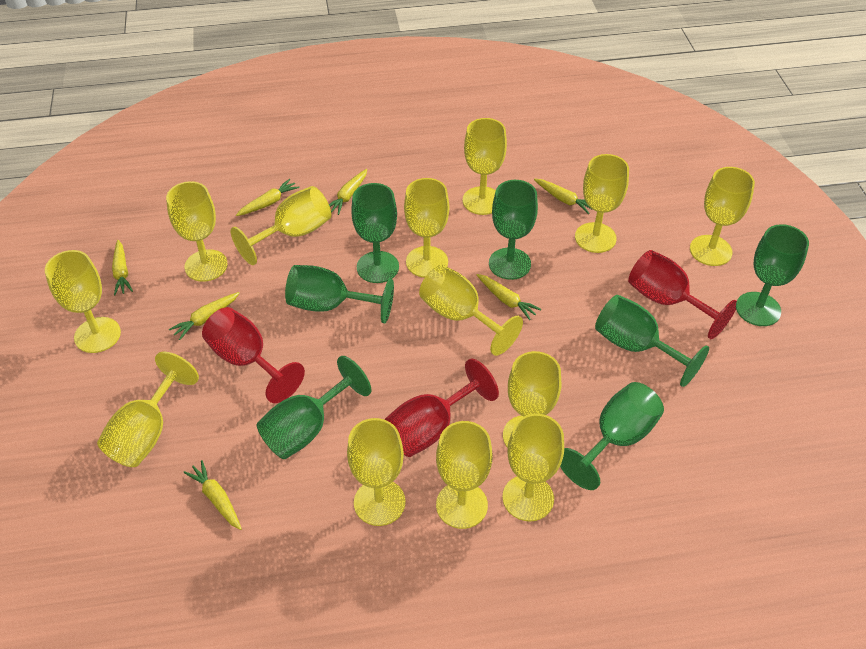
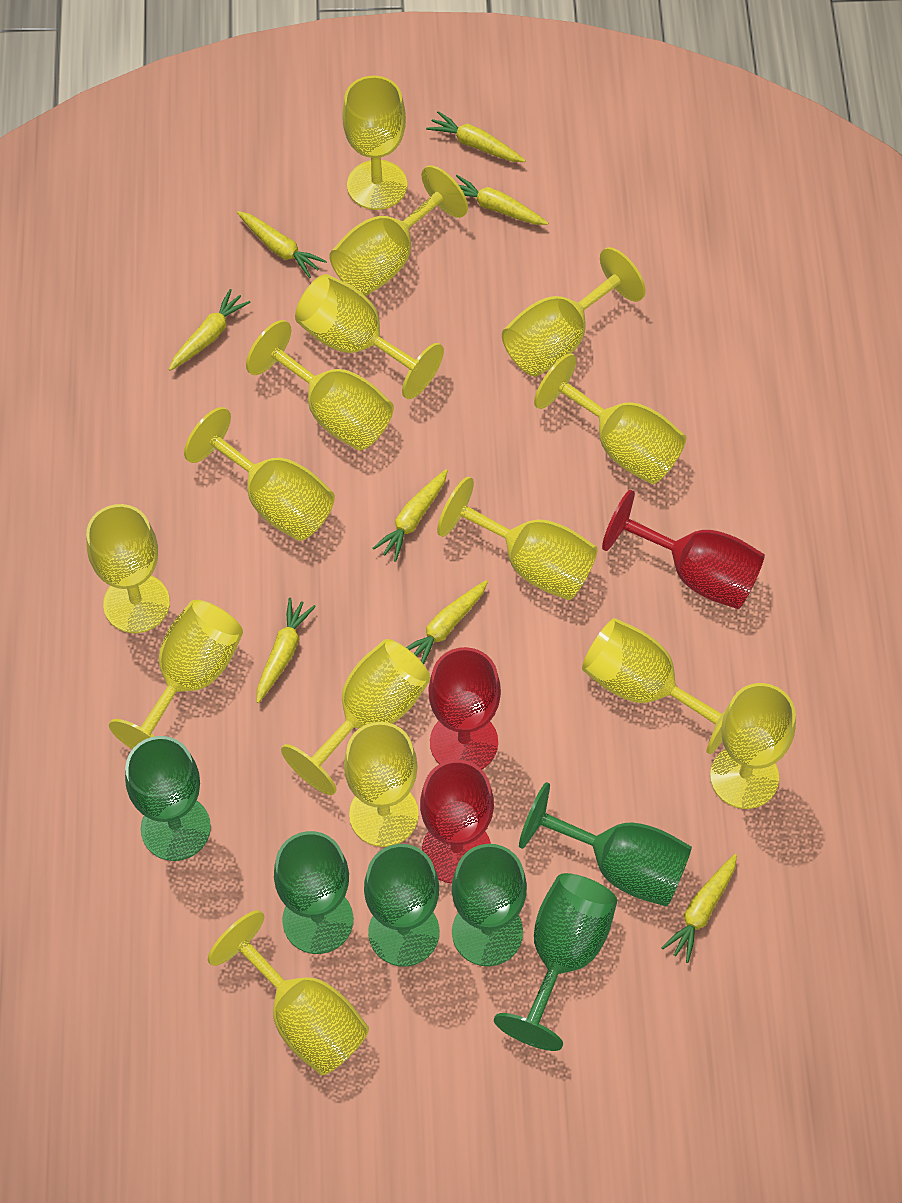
green goblet: [257,356,372,459] [285,265,394,323] [351,183,399,283] [489,180,538,280] [560,382,664,490] [595,295,709,387] [736,224,809,326] = 7 -> [125,736,211,861] [274,831,353,954] [364,844,439,966] [452,844,527,966] [494,873,617,1051] [519,782,692,907] = 6
yellow carrot: [112,240,133,296] [169,292,240,340] [183,460,242,530] [236,179,300,216] [329,169,367,215] [477,274,542,320] [534,179,593,214] = 7 -> [169,289,251,371] [237,211,327,278] [257,597,316,703] [372,469,448,562] [406,580,488,664] [426,111,526,162] [456,175,548,225] [661,854,737,963] = 8
yellow goblet: [45,250,121,353] [97,352,199,467] [166,181,228,282] [231,186,331,265] [347,418,406,526] [404,178,449,278] [419,265,523,356] [436,421,492,529] [463,118,507,215] [502,414,564,521] [503,351,561,448] [575,154,629,253] [690,167,755,266] = 13 -> [86,504,170,633] [109,600,243,749] [184,407,335,541] [208,910,369,1075] [246,320,394,450] [281,639,430,795] [295,274,444,399] [329,165,468,296] [342,76,407,210] [344,722,419,847] [437,477,598,600] [502,247,646,377] [534,353,686,484] [582,618,725,754] [710,683,796,809] = 15

